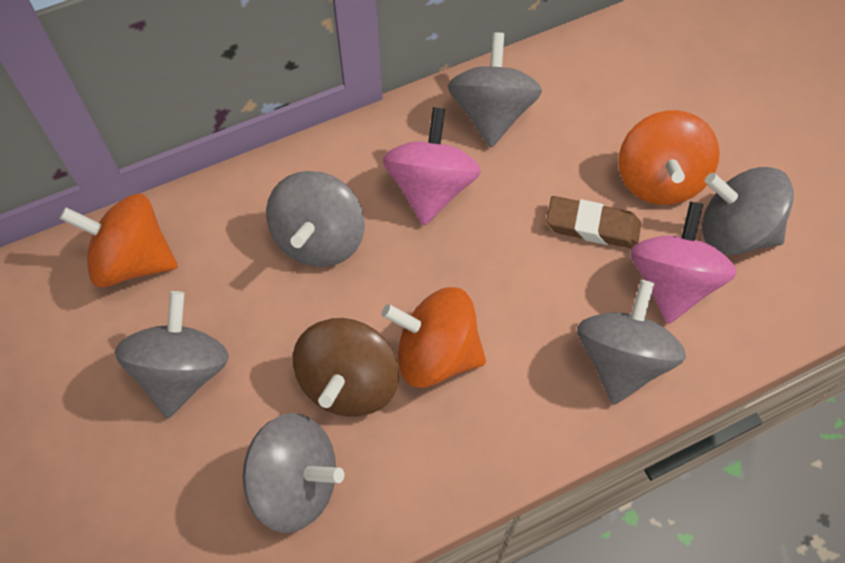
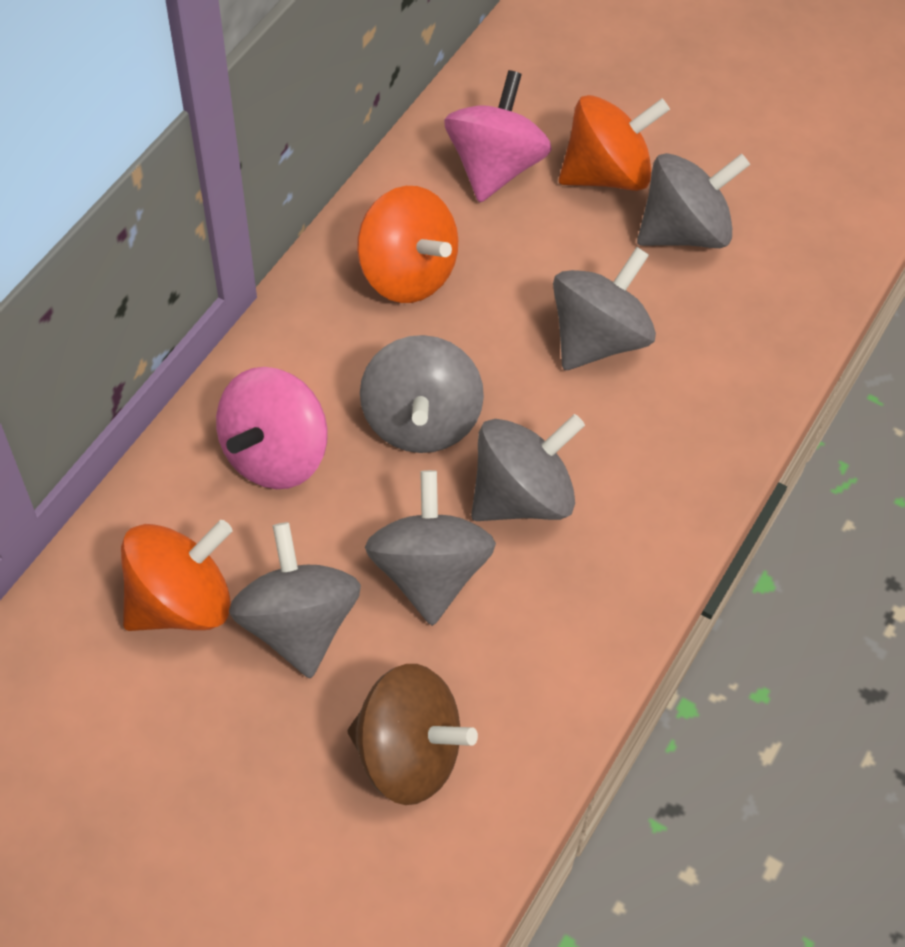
brown eraser: [546,196,641,249] = 1 -> none = 0

